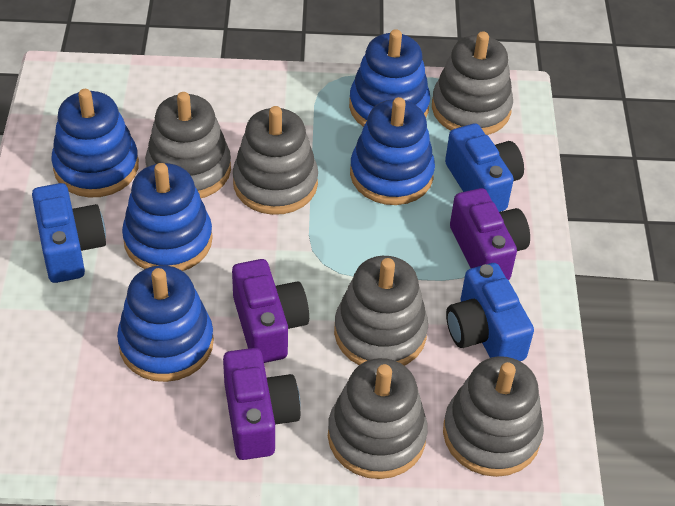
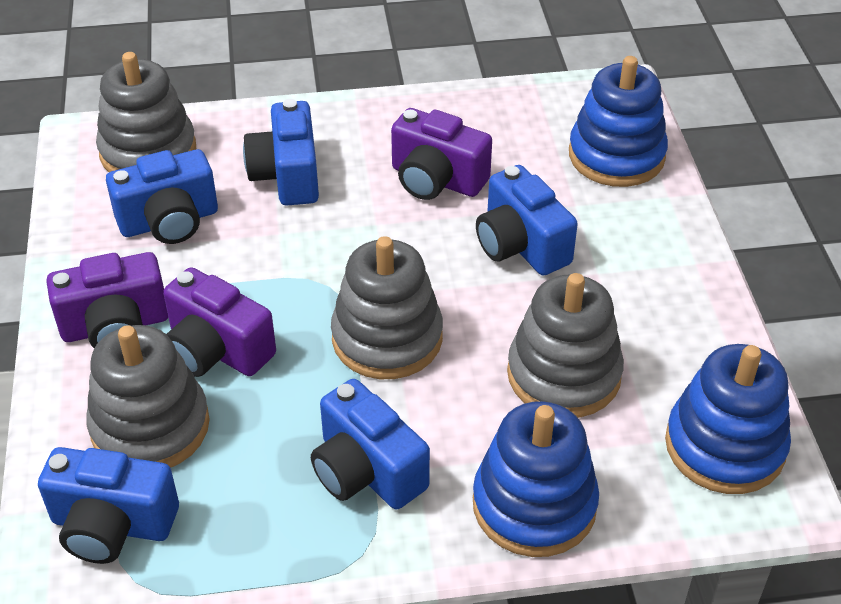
blue camera: [32,183,106,283] [445,123,524,212] [446,263,534,361] = 3 -> [38,447,179,564] [106,149,218,244] [243,99,319,206] [311,379,430,509] [476,165,578,276] = 5
blue stacking toy: [51,89,139,197] [117,265,214,382] [122,163,213,271] [349,29,430,127] [350,97,435,205] = 5 -> [473,401,599,557] [569,56,668,187] [665,344,791,494] = 3
grey stacking toy: [145,92,231,198] [233,106,318,215] [328,358,428,479] [334,256,428,366] [432,31,513,135] [443,356,544,477] = 6 -> [86,325,210,468] [96,52,196,172] [331,236,443,379] [507,273,624,418] = 4

